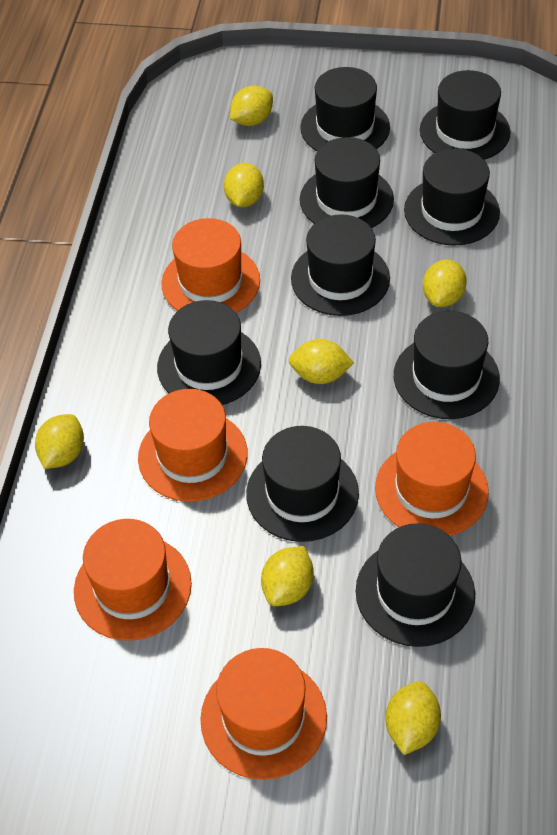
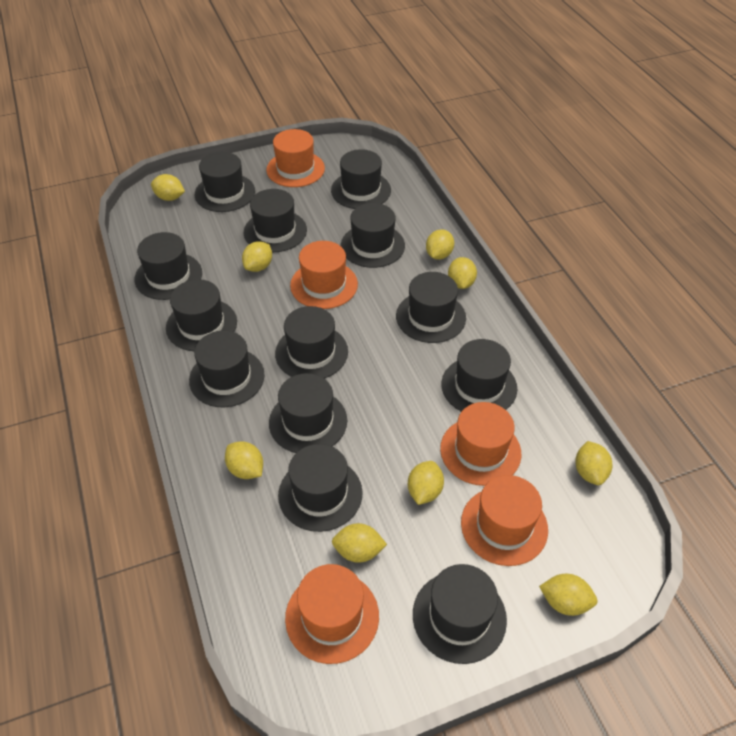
black hat: [157,300,261,405] [246,426,359,542] [291,214,390,316] [300,67,390,151] [300,137,394,228] [356,523,475,647] [394,311,500,419] [404,148,500,246] [420,70,511,160] = 9 -> [135,232,202,300] [166,279,237,351] [189,331,265,407] [195,152,255,212] [244,189,307,252] [269,373,347,453] [275,306,348,379] [278,444,363,532] [331,149,391,209] [341,203,405,268] [396,272,466,343] [413,564,507,664] [442,339,517,412] = 13
yellow lemon: [35,414,84,469] [224,163,264,207] [230,86,273,126] [261,546,314,606] [289,339,354,384] [386,681,441,755] [423,260,467,307] = 7 -> [151,174,185,201] [225,441,263,479] [242,241,272,272] [332,523,387,563] [408,461,444,505] [426,229,454,260] [448,257,477,289] [539,574,597,616] [575,441,612,485] = 9

